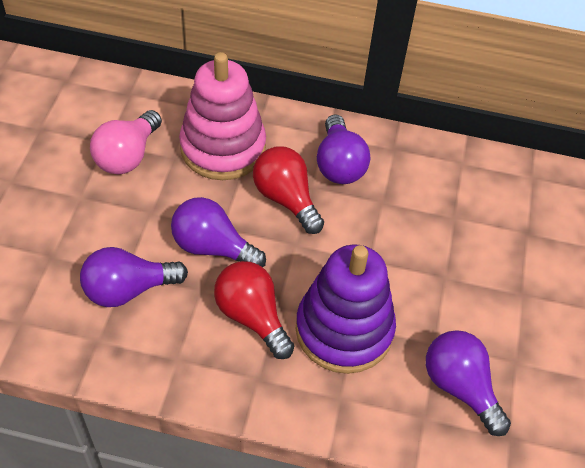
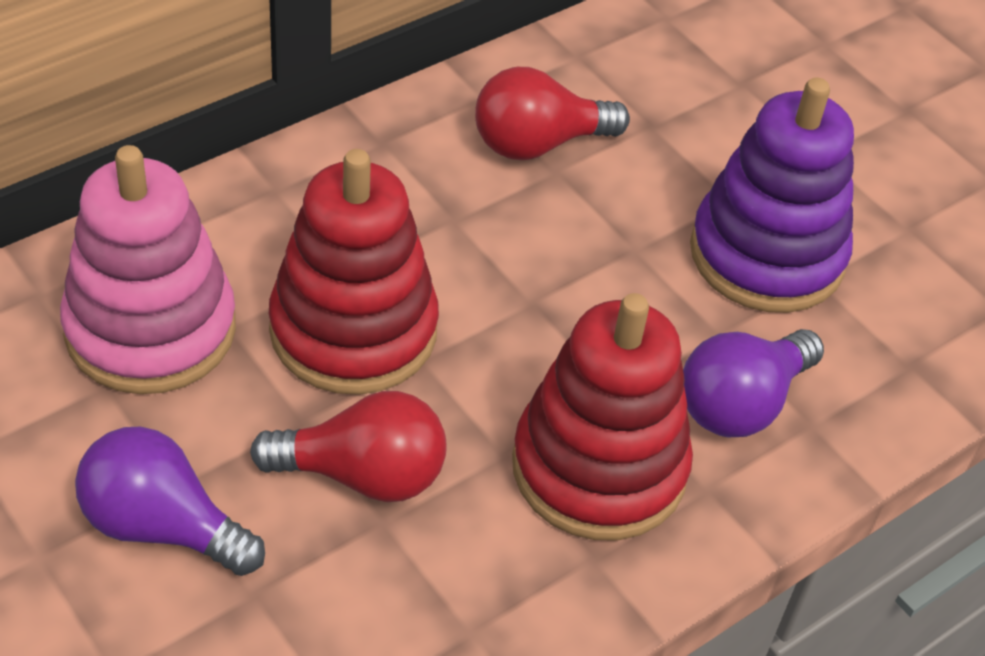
pink light bulb: [90,110,162,175] = 1 -> none = 0
purple light bulb: [80,247,188,307] [171,197,266,267] [317,114,370,184] [426,330,511,436] = 4 -> [75,427,265,576] [683,329,824,437] = 2
red stacking toy: none = 0 -> [269,149,439,395] [512,293,693,540] = 2

